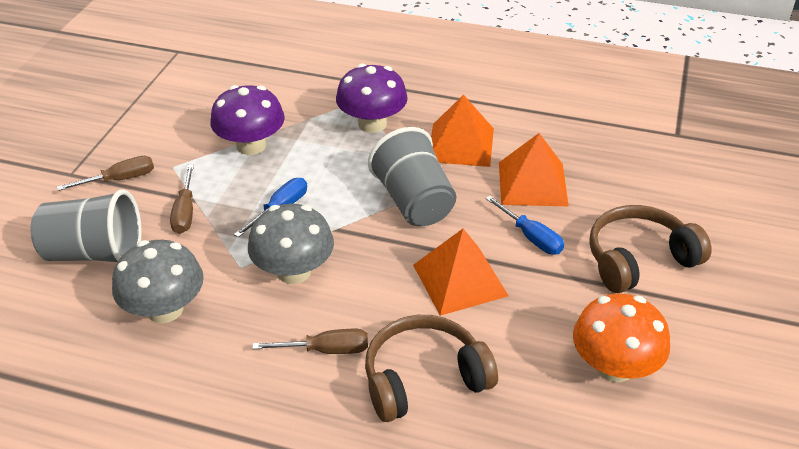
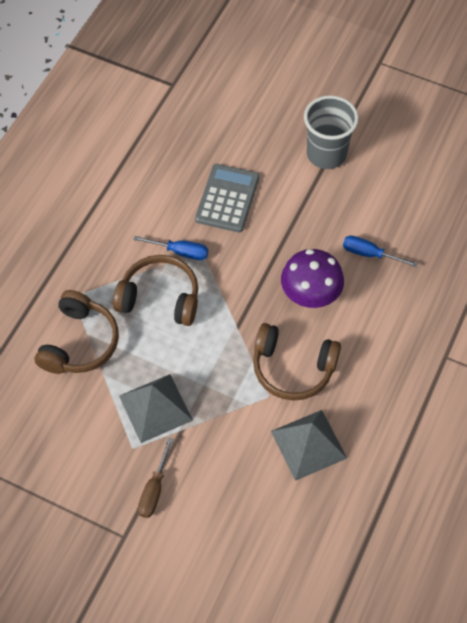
brown headphones: [365,315,498,422] [589,205,712,293] = 2 -> [35,290,119,374] [113,255,198,326] [253,323,341,401] = 3
brown screwdriver: [57,156,154,191] [170,165,194,234] [252,329,368,354] = 3 -> [138,438,173,518] = 1
grey calculator: none = 0 -> [195,164,259,233] = 1
grey cup: [31,189,142,262] [368,127,456,226] = 2 -> [304,95,359,169] = 1
grey mushroom: [112,240,204,323] [248,204,334,284] = 2 -> none = 0
grey pyramid: none = 0 -> [119,374,193,443] [271,410,347,481] = 2
orange mushroom: [573,293,670,382] = 1 -> none = 0
orange pyramid: [413,229,509,316] [431,94,494,167] [499,133,569,207] = 3 -> none = 0
purple mushroom: [210,85,285,155] [336,64,408,133] = 2 -> [281,249,344,308] = 1

